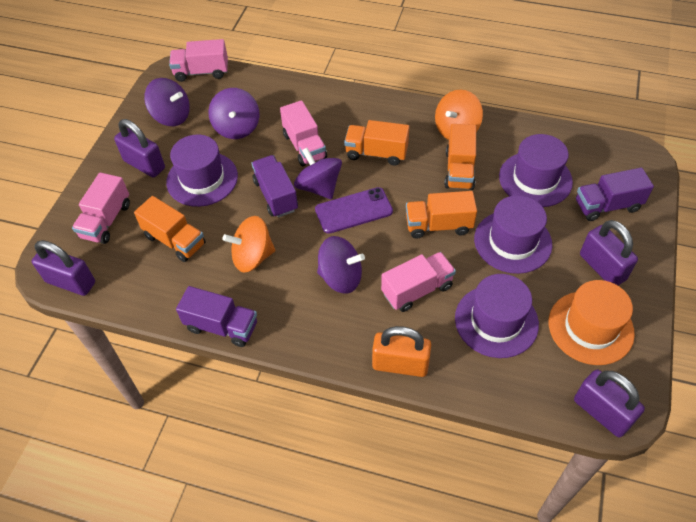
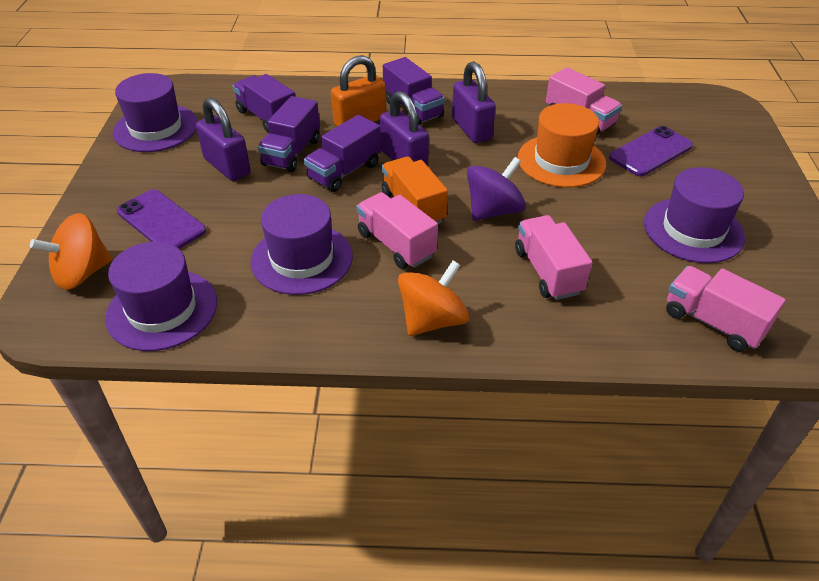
orange truck: [134,196,205,262] [344,120,409,165] [406,191,477,239] [444,124,476,190] = 4 -> [381,157,448,224] = 1
purple padlock: [32,240,95,296] [114,119,165,178] [574,370,645,437] [580,220,638,285] = 4 -> [196,98,251,181] [380,91,429,166] [452,62,496,143] = 3
purple phone: [315,187,393,234] = 1 -> [117,189,206,249] [609,126,693,176] = 2
purple spinning top: [144,78,190,126] [209,88,259,139] [294,148,342,199] [317,236,365,294] = 4 -> [467,157,526,221] = 1
purple truck: [176,286,257,347] [251,155,298,218] [576,167,654,221] = 3 -> [233,74,295,133] [258,96,320,172] [304,115,381,192] [383,57,445,125] = 4

